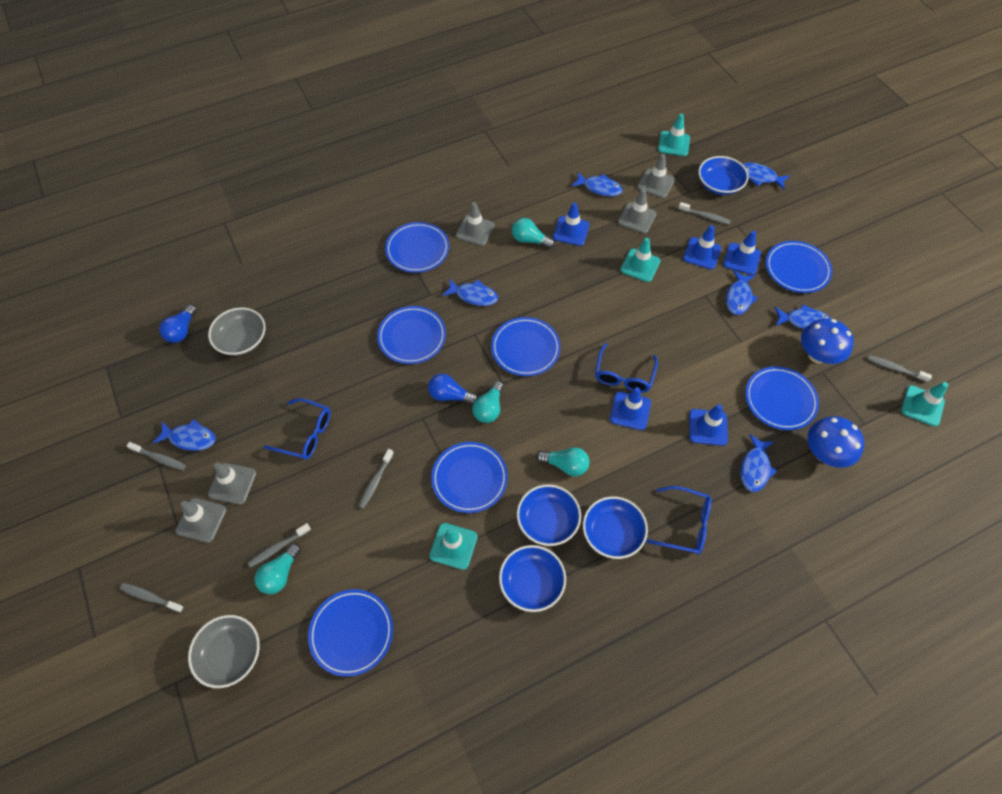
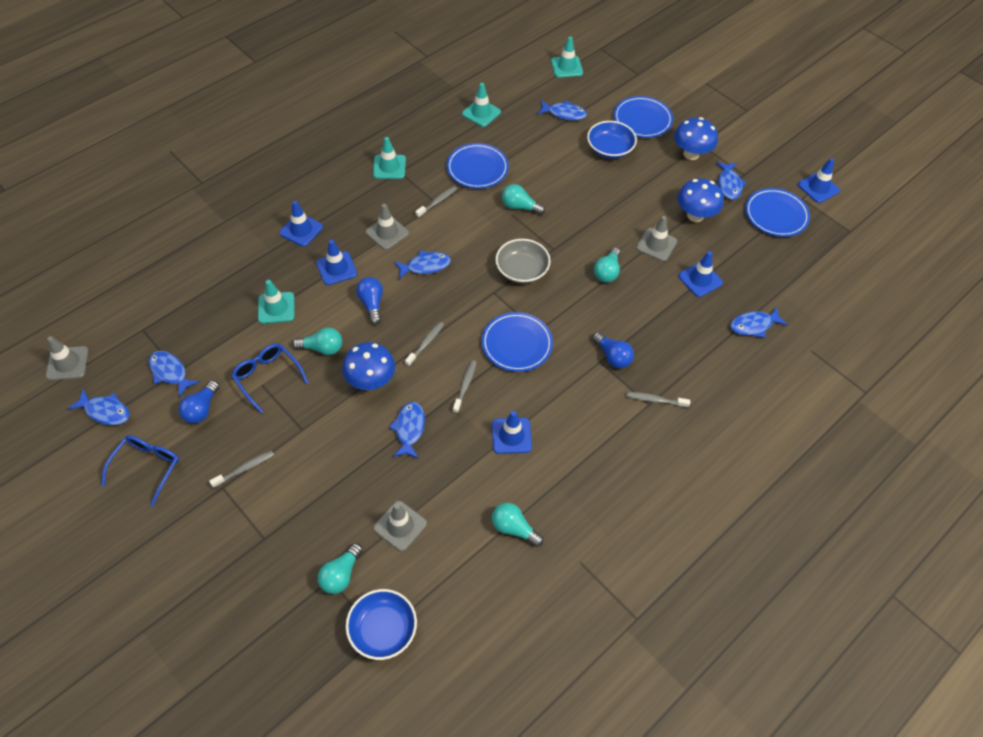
blue bowl: [499,545,566,612] [517,484,581,546] [583,496,648,559] [699,156,749,195] = 4 -> [346,589,417,660] [587,121,637,159] = 2
blue glasses: [264,398,331,460] [595,343,658,393] [646,486,712,554] = 3 -> [101,435,179,507] [231,344,308,413] = 2
blue light bulb: [159,304,197,343] [428,374,478,405] = 2 -> [179,380,220,424] [356,277,383,325] [592,332,634,368] = 3
blue mushroom: [801,318,854,364] [807,416,864,468] = 2 -> [342,342,395,390] [674,117,718,160] [677,178,724,222] = 3
blue plate: [308,589,393,677] [377,306,446,364] [385,222,449,273] [431,442,508,513] [491,317,561,376] [745,366,819,430] [766,241,832,293] = 7 -> [446,143,509,189] [482,312,553,372] [614,96,673,138] [745,188,810,237] = 4
grey bowl: [188,615,260,688] [208,308,266,356] = 2 -> [495,239,551,283] = 1
grey toothbrush: [120,583,184,613] [127,442,186,470] [248,523,311,568] [359,449,394,508] [679,202,731,224] [868,355,932,382] = 6 -> [209,450,274,488] [405,322,444,367] [415,186,457,218] [453,360,477,413] [626,392,690,408] = 5
grey traffic cone: [176,498,226,543] [208,463,256,504] [456,202,495,246] [618,189,657,233] [637,154,675,198] = 5 -> [46,336,89,381] [366,204,409,250] [373,501,427,551] [636,216,677,261] = 4
turquoise light bulb: [255,543,301,594] [472,381,503,423] [512,218,555,249] [536,447,590,477] = 4 -> [292,328,342,355] [318,543,363,594] [492,503,543,547] [502,184,545,215] [594,247,620,282] = 5

